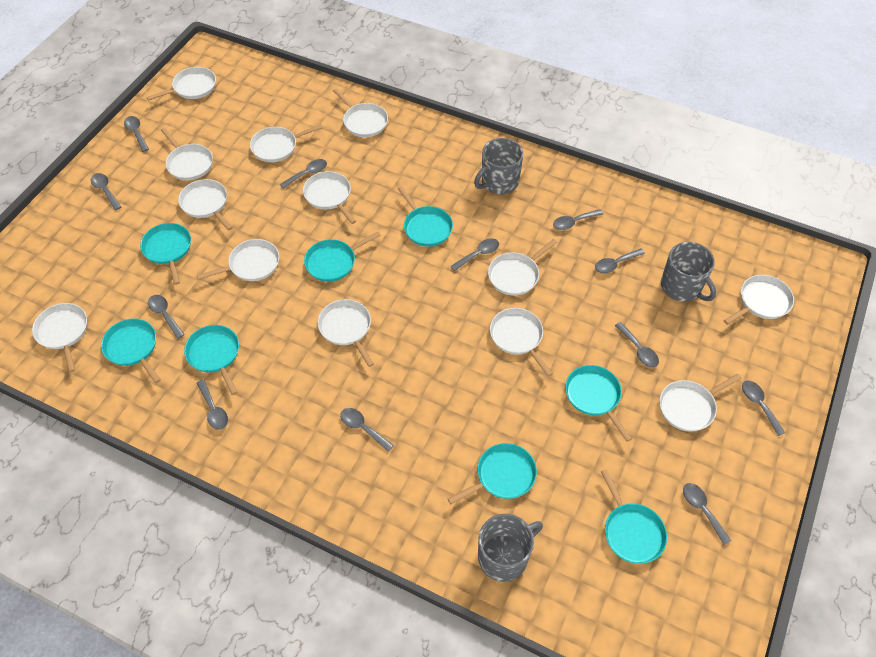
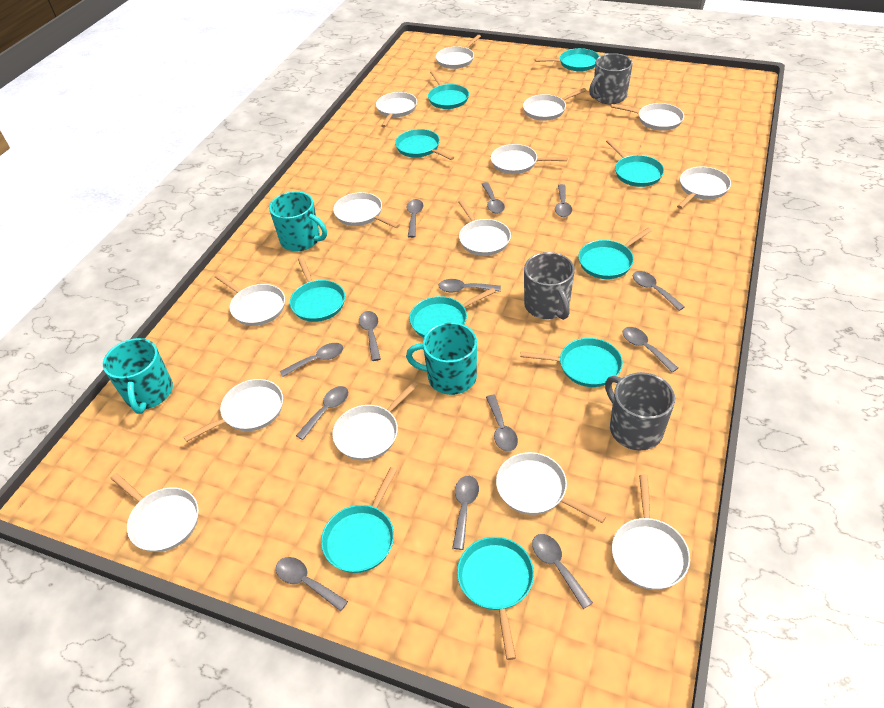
grey spoon: [91,173,121,210] [124,116,149,152] [148,295,185,339] [196,379,228,430] [280,159,327,189] [340,408,394,452] [450,238,499,271] [553,209,603,230] [595,248,645,273] [615,322,659,367] [683,483,731,545] [742,380,785,436] = 12 -> [276,557,348,611] [280,343,343,377] [296,386,348,440] [359,311,381,361] [407,199,423,238] [438,279,501,293] [452,476,479,550] [482,182,505,214] [486,395,518,451] [532,534,593,609] [555,184,572,217] [622,327,678,373] [633,271,685,311] = 13
turquoise mug: none = 0 -> [103,338,173,414] [269,191,327,251] [406,322,477,395] = 3
turquoise pan: [101,318,161,383] [140,223,191,285] [184,325,239,395] [304,232,381,282] [397,186,453,247] [448,443,537,504] [565,365,632,442] [601,469,667,564] = 8 -> [290,257,345,322] [321,467,397,573] [395,129,454,160] [409,288,496,338] [428,70,469,109] [457,537,534,660] [520,338,623,387] [535,48,599,71] [578,228,652,279] [606,139,664,187] = 10
white pan: [32,303,87,372] [146,67,216,101] [161,128,213,180] [178,179,233,231] [197,239,279,281] [250,124,323,162] [303,171,356,224] [318,299,374,367] [333,89,388,137] [488,239,557,296] [490,308,553,376] [659,374,742,432] [724,275,794,325] = 13 -> [110,473,199,552] [184,379,283,442] [215,273,285,326] [332,382,418,461] [333,192,400,228] [376,92,417,127] [436,35,481,69] [458,200,511,256] [491,144,567,174] [496,452,606,523] [523,88,586,121] [611,103,684,131] [612,474,690,590] [677,167,731,209] = 14

